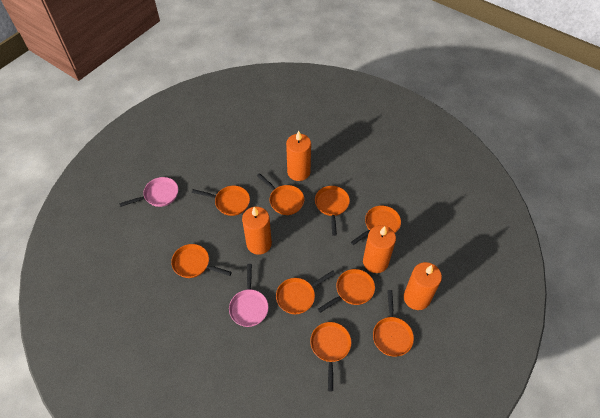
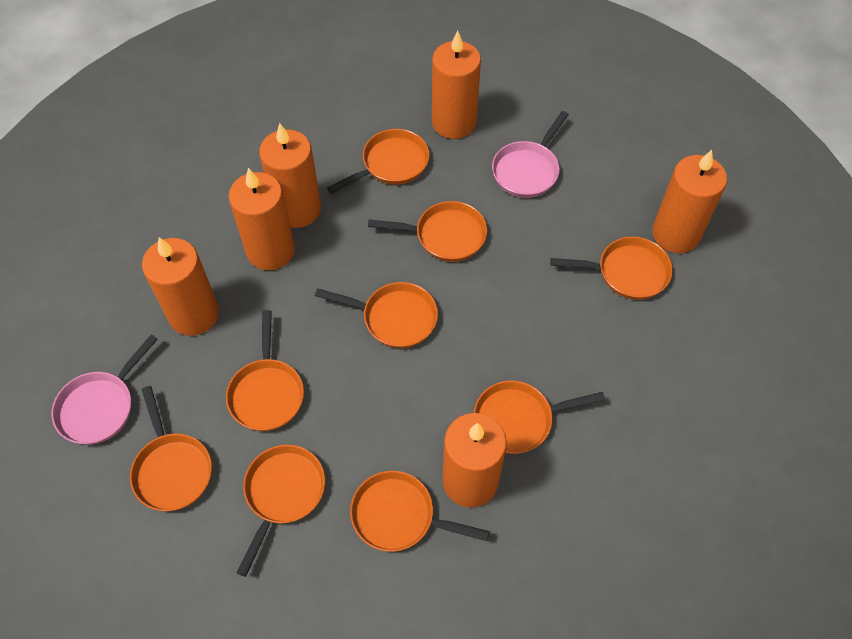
orange candle: [242,207,272,255] [286,131,311,181] [363,225,396,273] [404,262,442,310] = 4 -> [142,237,219,336] [229,168,295,270] [259,123,321,228] [432,31,481,139] [442,413,507,508] [652,150,727,253] = 6

